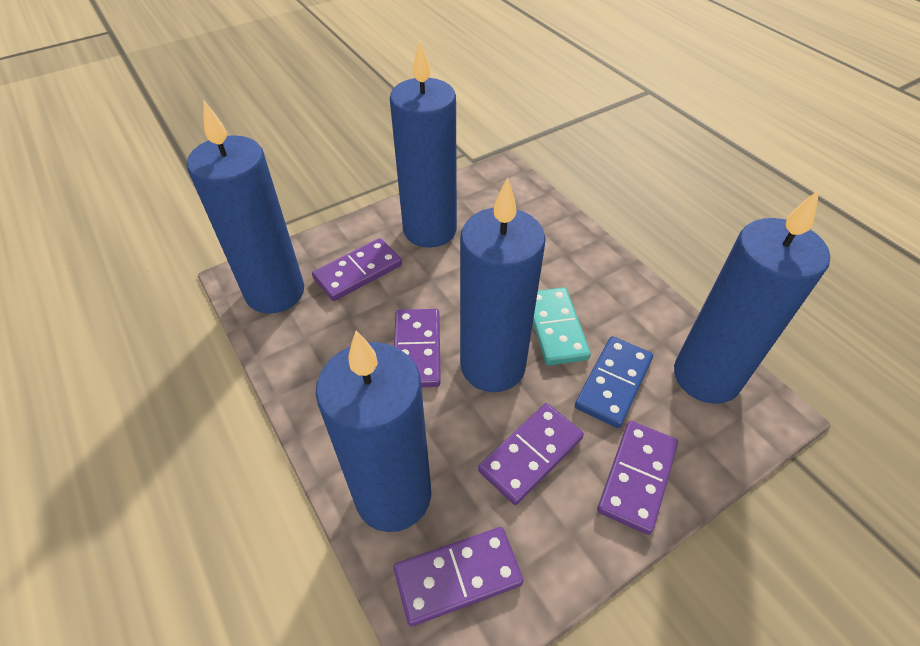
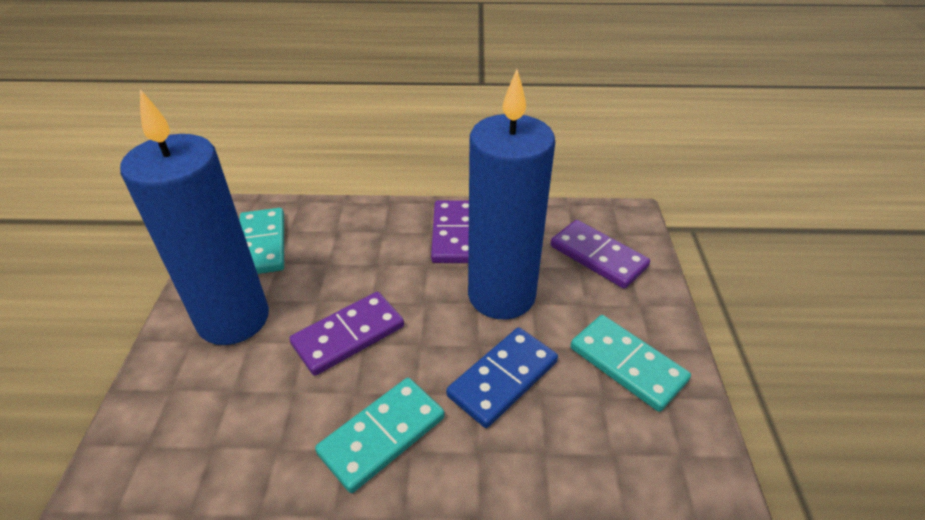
blue candle: [187,101,304,314] [316,330,431,532] [390,41,457,248] [460,177,546,392] [674,190,830,404] = 5 -> [120,89,269,345] [468,69,555,319] = 2
purple domino: [312,238,402,301] [393,527,523,626] [394,309,441,387] [478,403,584,505] [597,421,678,535] = 5 -> [289,292,404,376] [431,200,469,263] [551,220,650,289] = 3
turquoise domino: [533,287,591,365] = 1 -> [239,208,284,274] [315,378,445,493] [570,315,691,412] = 3

